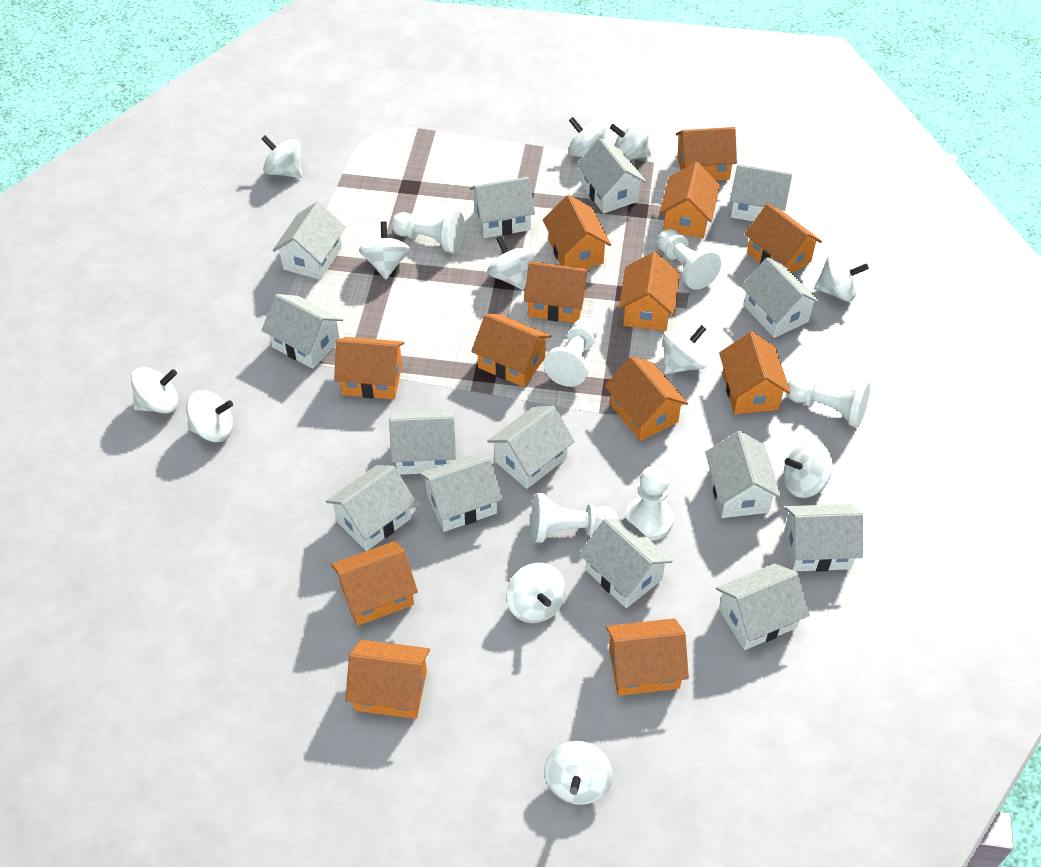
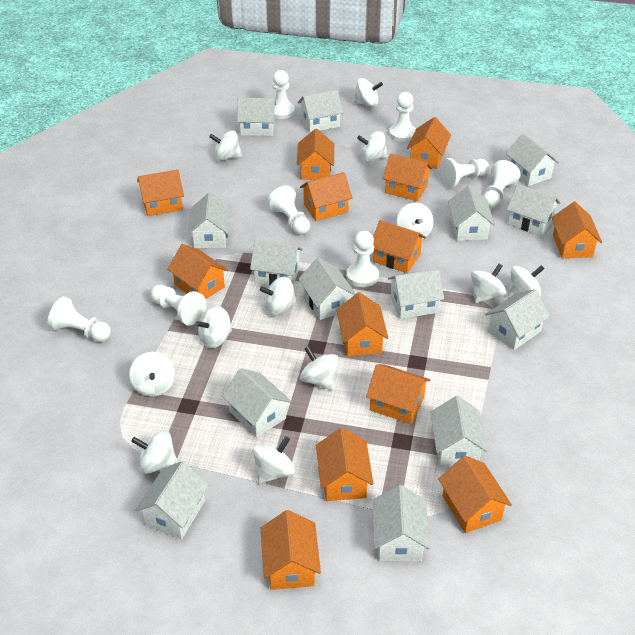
white pawn: [391,211,465,253] [531,493,618,543] [544,318,598,387] [625,466,674,541] [658,229,721,290] [787,376,870,428] = 6 -> [48,297,111,342] [150,285,206,326] [267,185,310,235] [273,70,295,119] [346,231,379,287] [389,92,416,142] [439,158,489,188] [483,160,521,208] = 8

